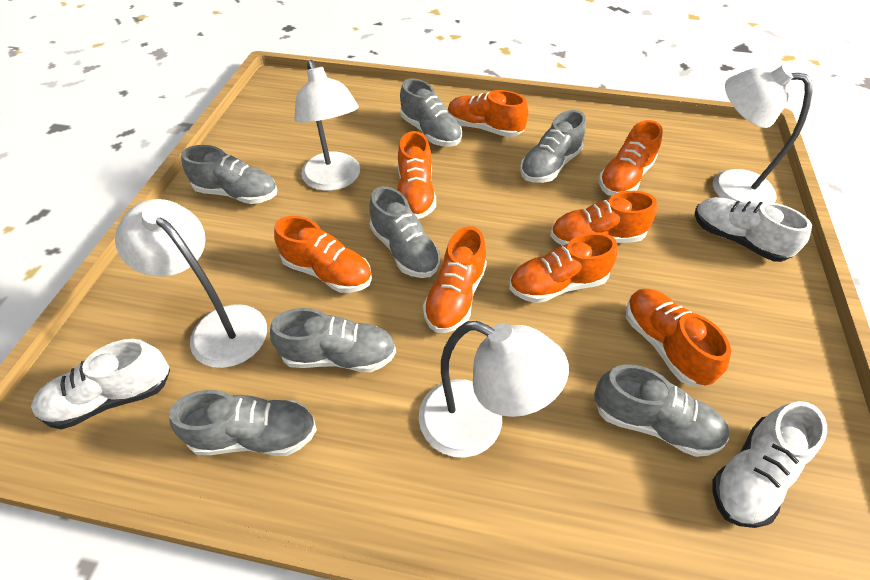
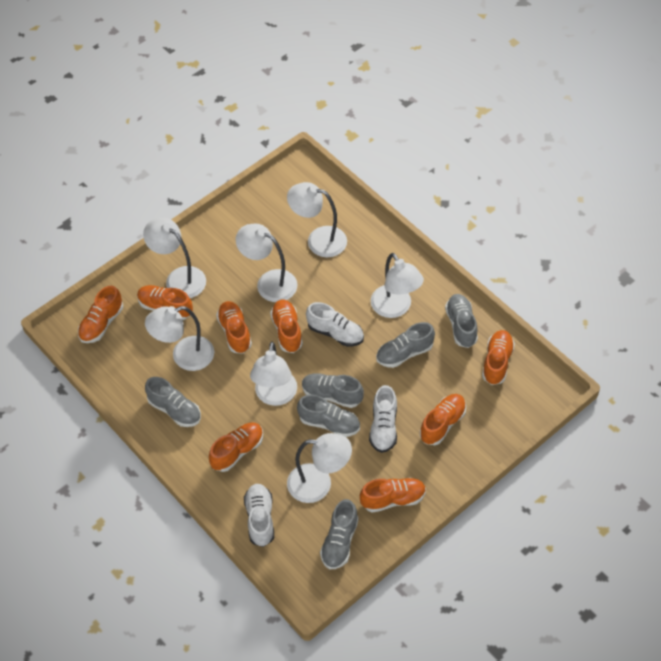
grey shoe: [169,390,317,456] [181,145,277,204] [270,308,396,372] [369,186,440,278] [400,79,462,147] [520,110,586,183] [594,364,730,457] = 7 -> [145,377,201,427] [297,395,360,437] [302,373,364,408] [320,499,359,569] [376,322,435,368] [445,294,478,348] = 6
white lamp: [115,199,267,368] [294,60,360,191] [419,321,569,458] [713,65,812,203] = 4 -> [143,218,206,298] [145,306,214,371] [236,223,298,302] [250,342,297,406] [287,182,347,258] [287,433,352,503] [371,253,424,318] = 7

